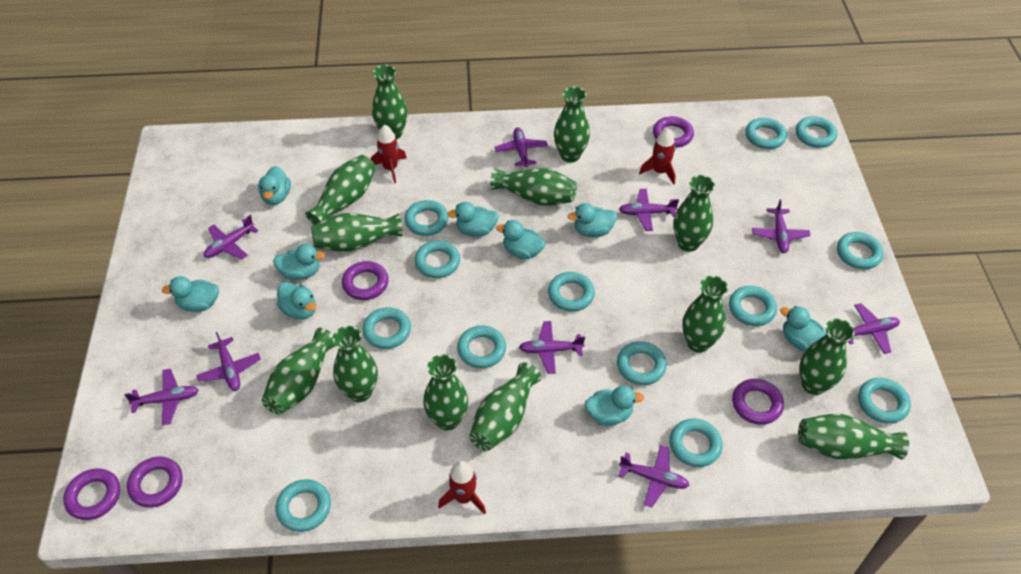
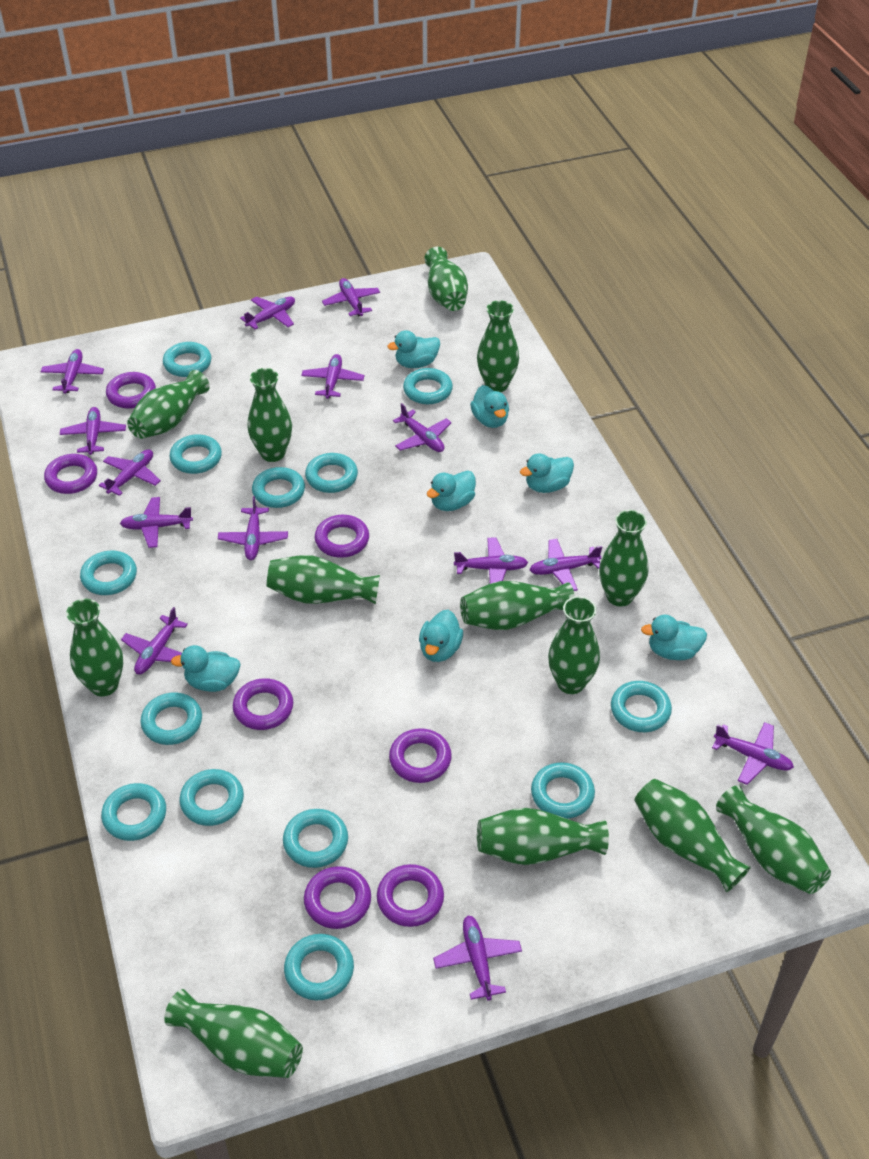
purple plane: [124,369,199,425] [196,332,261,391] [204,215,258,259] [495,127,548,168] [519,321,585,374] [619,189,679,231] [619,445,689,507] [752,199,811,253] [848,303,900,354] = 9 -> [41,349,104,394] [60,407,126,455] [99,449,161,496] [120,497,193,548] [121,607,188,674] [218,496,288,560] [240,296,295,330] [301,354,364,399] [322,278,380,317] [393,403,451,452] [433,916,522,1001] [454,538,528,584] [530,539,602,591] [712,722,794,785] = 14
purple ring: [63,468,120,520] [127,457,182,508] [342,261,389,300] [653,116,694,148] [732,379,784,425] = 5 -> [44,454,97,494] [106,372,156,408] [233,678,293,730] [304,866,371,929] [315,515,369,558] [377,864,444,927] [389,728,452,783] = 7
red rocket: [371,125,407,183] [438,461,486,514] [639,128,676,184] = 3 -> none = 0
turquoise duck: [162,276,219,312] [258,166,291,205] [273,244,325,280] [277,282,316,319] [447,202,499,237] [496,220,545,259] [568,203,617,237] [585,385,644,426] [780,306,826,351] = 9 -> [171,645,241,692] [387,330,440,368] [419,610,463,662] [426,471,476,511] [470,385,509,428] [520,453,574,493] [641,615,707,660] = 7

